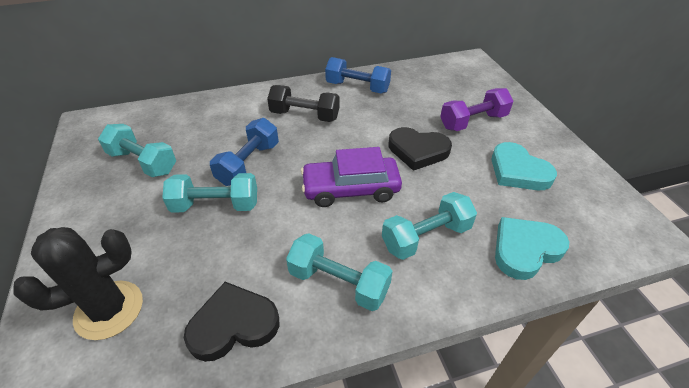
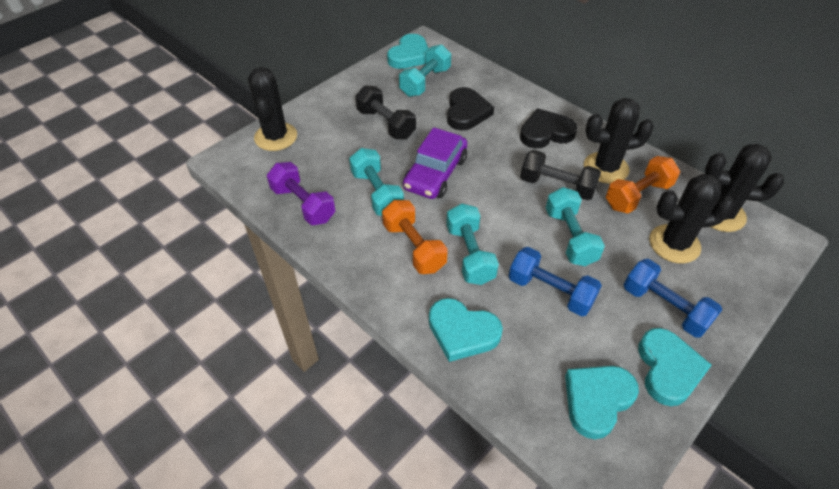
black cactus: [13,227,143,340] = 1 -> [248,67,297,151] [584,98,654,184] [649,174,734,264] [705,144,784,232] = 4
black dumbbell: [267,85,340,122] = 1 -> [355,85,416,139] [520,150,601,200] = 2
orange dumbbell: none = 0 -> [382,200,448,274] [606,156,680,214] = 2
turquoise heart: [492,142,557,190] [495,217,569,280] = 2 -> [387,34,429,69] [429,298,503,362] [565,366,639,439] [638,328,712,406] = 4

